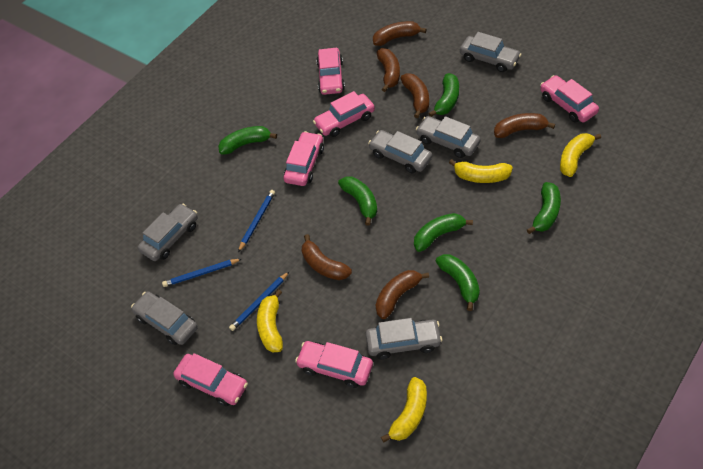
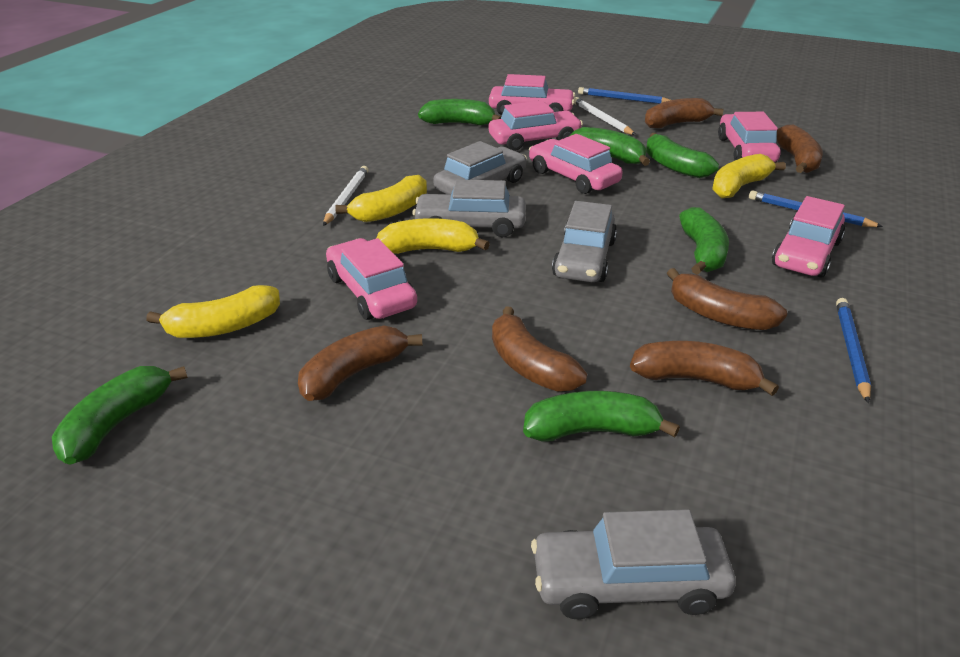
grey car: [131,291,198,345] [138,204,198,261] [366,318,442,360] [368,130,432,173] [416,116,481,158] [460,32,522,72] = 6 -> [412,179,526,237] [433,141,527,194] [531,509,736,619] [552,201,617,282] = 4
white pencil: none = 0 -> [323,166,369,226] [574,97,636,135] = 2

